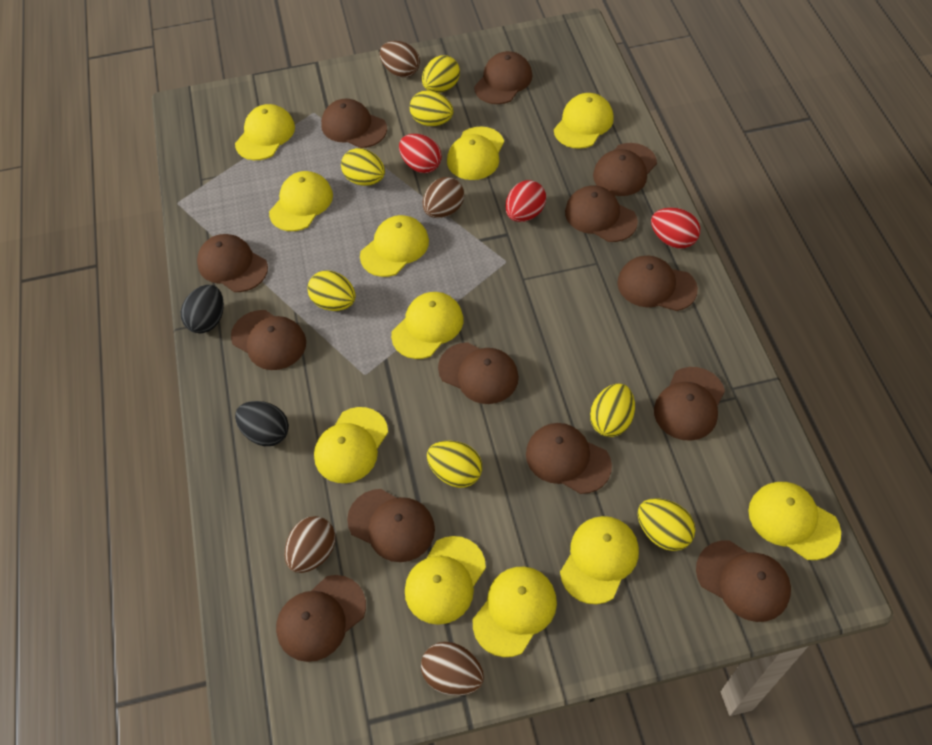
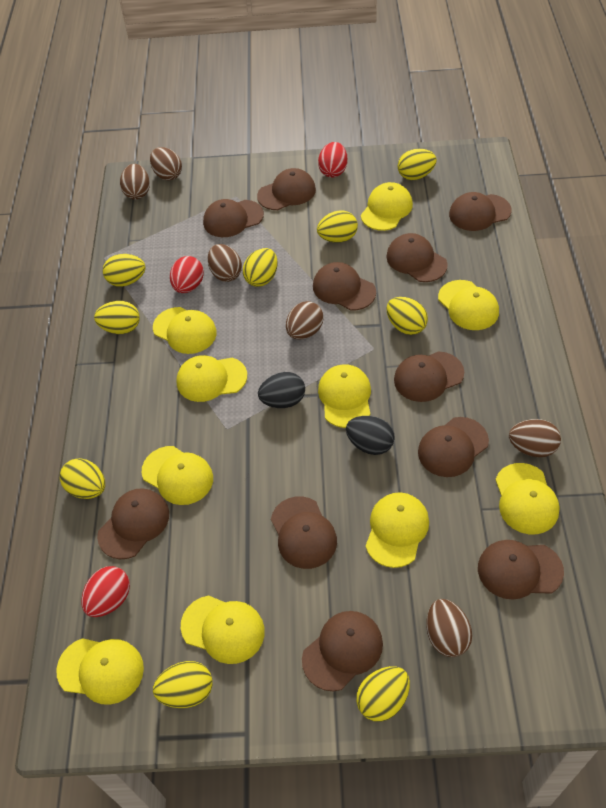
brown cap: [197,234,268,292] [231,310,306,370] [276,575,366,662] [321,99,387,148] [347,489,435,562] [438,342,519,404] [474,51,532,104] [526,423,612,494] [565,185,638,242] [593,143,657,196] [617,256,698,311] [654,367,725,441] [696,540,791,622] = 13 -> [97,488,169,559] [203,199,264,237] [257,168,316,210] [271,496,337,569] [302,611,383,691] [313,262,376,311] [386,233,448,282] [394,351,464,402] [418,417,489,477] [449,192,512,231] [478,540,564,600] = 11
brown egg: [285,516,336,573] [380,41,420,78] [421,642,484,696] [423,177,464,218] = 4 -> [120,164,150,199] [150,147,182,181] [208,244,242,282] [286,301,324,340] [426,599,472,657] [509,419,561,457] = 6
yellow cap: [235,104,295,160] [269,171,333,231] [314,407,388,483] [360,215,429,277] [391,292,463,359] [405,536,486,625] [447,126,504,180] [473,567,557,657] [554,93,614,149] [560,516,639,604] [748,482,841,560] = 11 -> [56,638,144,705] [142,446,213,505] [153,307,217,354] [176,355,247,402] [181,596,265,664] [318,364,371,428] [361,182,413,231] [366,492,429,568] [438,280,499,330] [495,463,560,535] = 10
yellow egg: [307,270,356,311] [341,148,385,186] [410,90,453,126] [422,55,460,93] [427,441,482,488] [590,384,635,437] [638,498,696,551] = 7 -> [60,458,105,499] [94,301,140,334] [103,254,146,287] [153,661,213,708] [243,248,278,287] [317,210,358,243] [356,666,410,722] [386,297,428,335] [398,149,437,180] = 9

